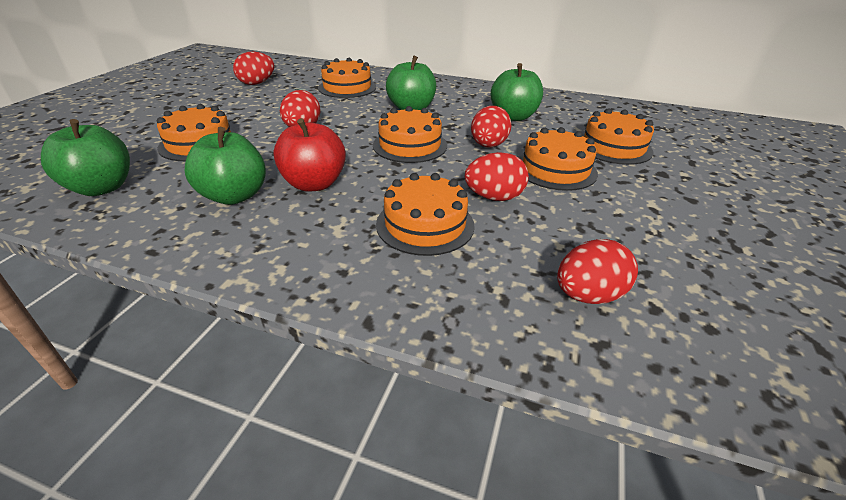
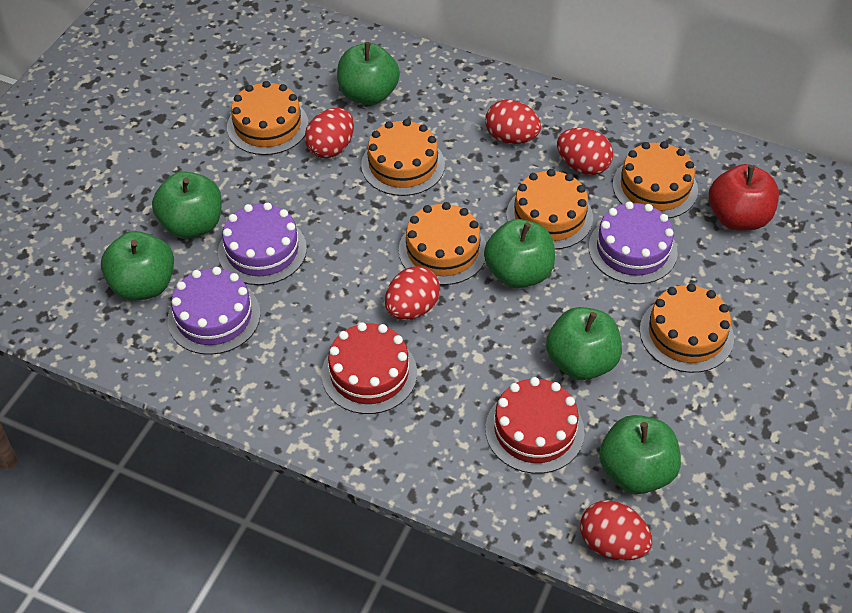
green apple: [41,119,130,196] [184,127,266,205] [386,55,436,110] [490,63,543,121] = 4 -> [101,231,174,301] [152,171,222,239] [337,42,400,105] [484,219,555,288] [546,307,622,380] [599,415,681,494] = 6
purple cake: none = 0 -> [167,267,260,355] [218,202,307,285] [588,201,678,284] = 3
red cake: none = 0 -> [321,322,417,414] [485,377,585,474] = 2

